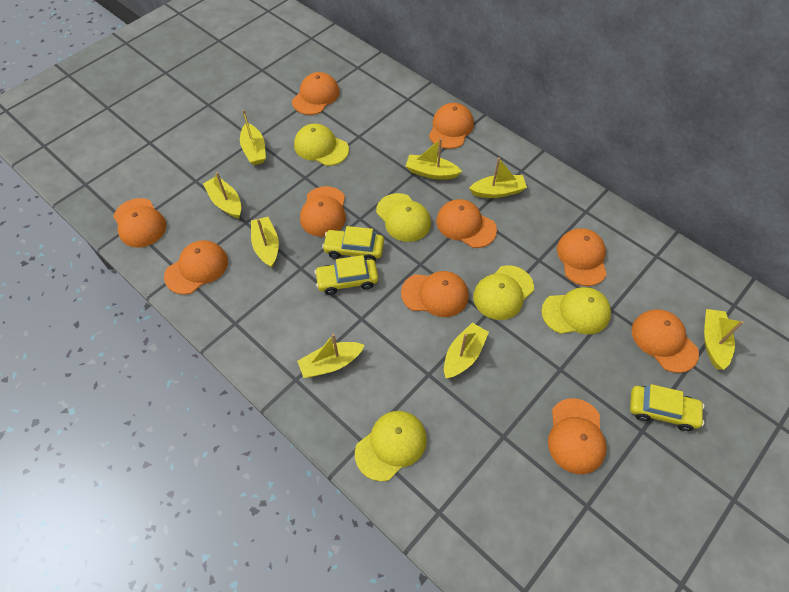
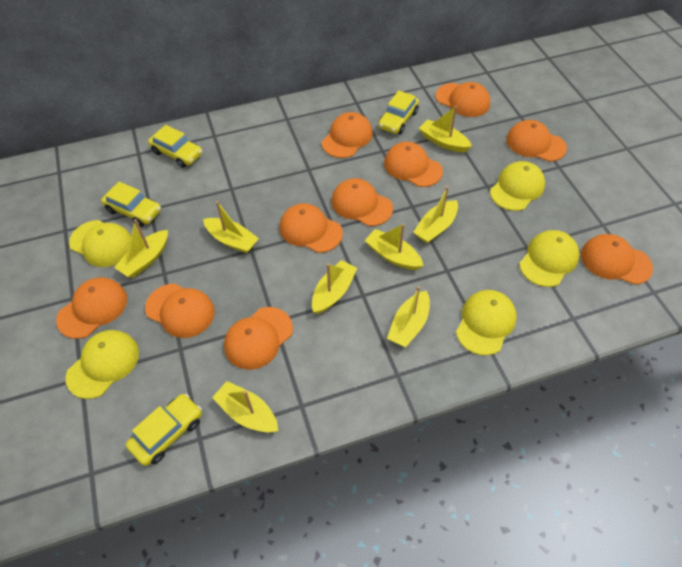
yellow car: [314,255,378,295] [322,226,384,261] [630,384,704,431] = 3 -> [101,182,161,227] [126,394,202,466] [148,125,202,168] [378,90,419,134] = 4

